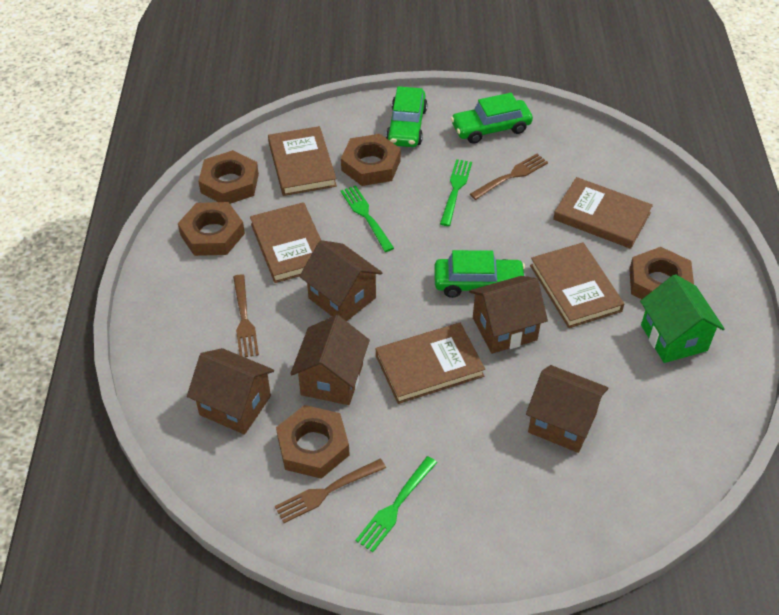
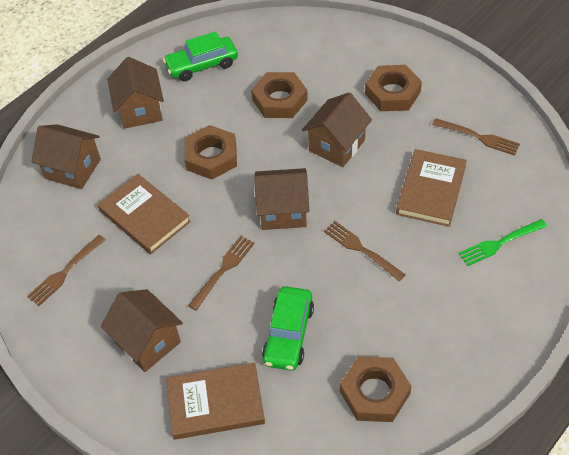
brown book: [250,202,321,283] [268,126,337,196] [376,323,485,404] [530,242,624,328] [553,177,653,249] = 5 -> [98,174,191,254] [166,362,265,440] [396,149,467,227] = 3
brown fork: [233,274,259,357] [275,459,386,523] [470,154,548,200] = 3 -> [27,235,106,306] [188,236,255,311] [324,221,406,281] [432,118,520,156] = 4
brown nut: [178,202,245,256] [198,150,259,204] [276,405,350,479] [341,134,401,186] [629,247,694,299] = 5 -> [184,125,237,180] [251,72,308,118] [340,356,411,422] [365,65,422,111] = 4
green car: [386,86,428,147] [434,250,525,298] [451,93,533,144] = 3 -> [163,32,238,81] [262,286,314,371] = 2
green fork: [341,185,394,252] [355,456,437,552] [440,159,472,226] = 3 -> [458,219,547,266] = 1
green house: [640,274,725,363] = 1 -> none = 0

